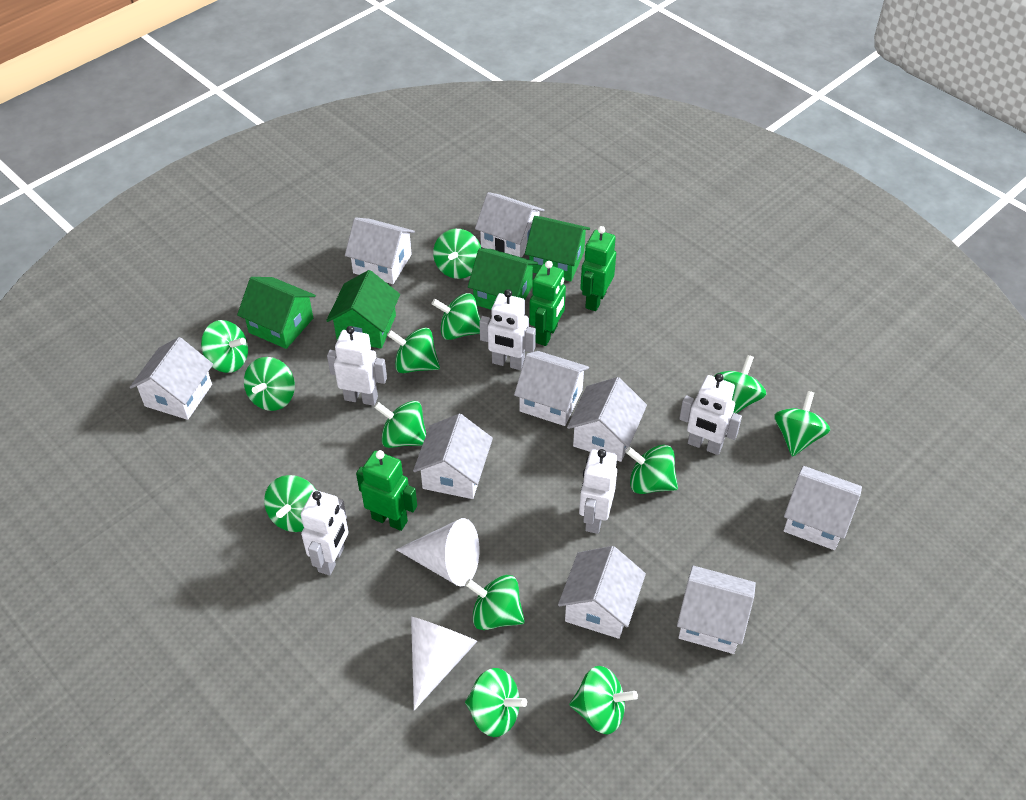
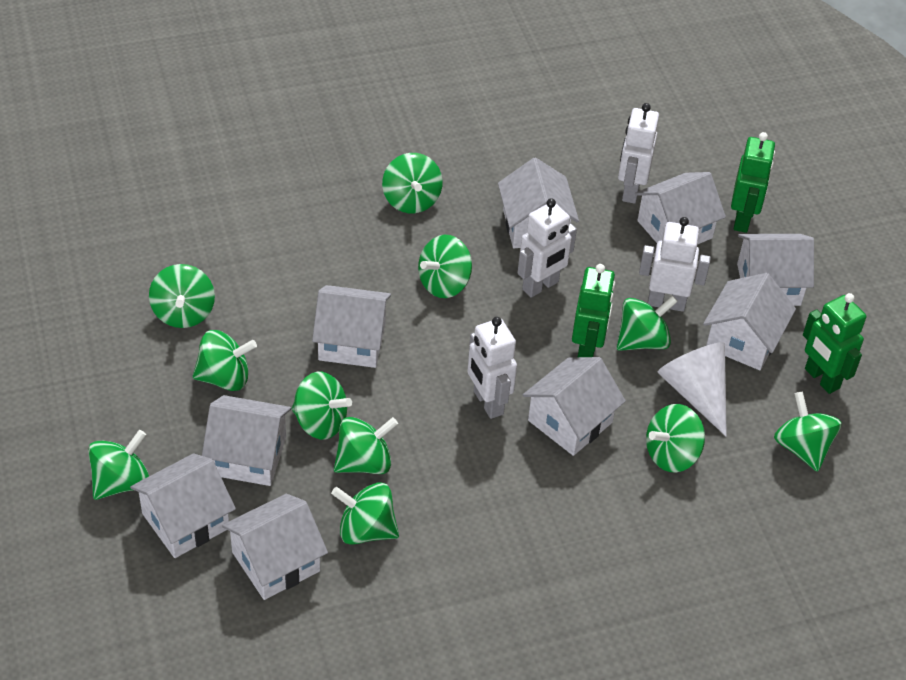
green house: [237,277,316,349] [326,270,400,349] [468,248,538,310] [525,216,590,282] = 4 -> none = 0
green spinning top: [201,320,248,373] [244,357,295,411] [264,475,316,532] [374,401,426,448] [387,328,440,373] [432,293,480,340] [433,229,481,279] [465,575,525,630] [465,668,527,737] [569,666,638,735] [625,445,678,494] [714,355,766,413] [774,391,830,457] = 13 -> [88,430,149,500] [149,264,215,328] [192,330,257,391] [292,372,352,440] [331,482,399,545] [334,417,398,474] [382,153,443,213] [418,235,472,298] [617,296,678,351] [646,404,705,472] [774,392,842,472] = 11
white cone: [396,518,480,587] [411,617,477,711] = 2 -> [658,342,727,436] = 1
white robot: [301,490,348,575] [327,326,387,406] [479,289,536,370] [579,449,617,534] [679,373,742,455] = 5 -> [467,317,517,419] [518,198,577,298] [618,103,659,204] [639,217,711,312] = 4

